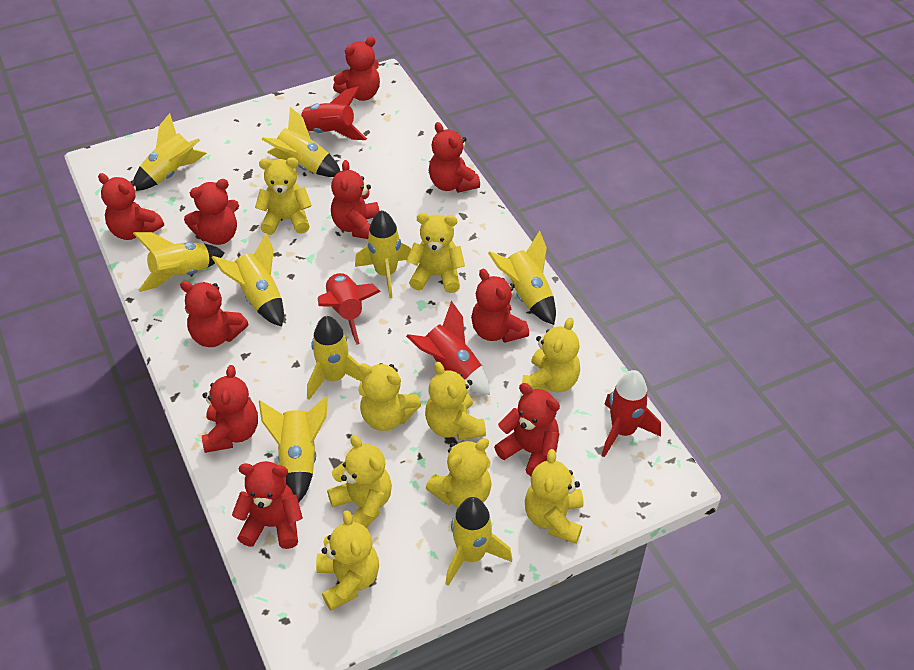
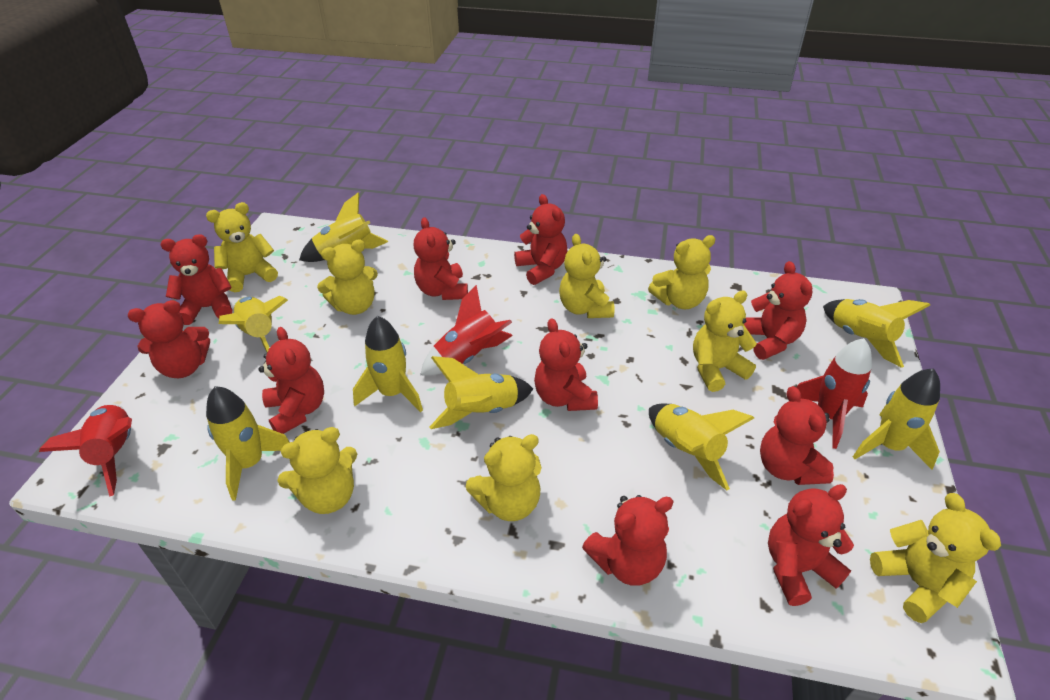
red rocket: [297,86,367,140] [318,272,381,345] [406,301,490,395] [602,370,661,457] = 4 -> [39,404,132,497] [420,285,513,376] [797,338,872,449] = 3
yellow rocket: [133,113,207,191] [133,232,225,292] [211,233,284,327] [259,396,328,502] [261,107,340,177] [307,316,364,400] [355,210,411,298] [445,497,512,586] [488,231,556,325] = 9 -> [206,386,290,501] [219,295,288,352] [299,193,388,262] [353,316,423,412] [430,356,533,429] [649,404,754,490] [823,299,930,368] [853,368,940,470] = 8
yellow teddy bear: [255,157,312,235] [316,510,379,611] [327,435,392,528] [358,363,421,431] [406,213,465,293] [425,362,486,440] [426,438,492,508] [522,317,580,392] [525,449,584,544] = 9 -> [206,202,278,292] [277,427,357,514] [317,240,378,315] [466,434,542,521] [559,234,615,318] [648,235,715,309] [693,290,757,392] [870,493,1001,623] = 8

